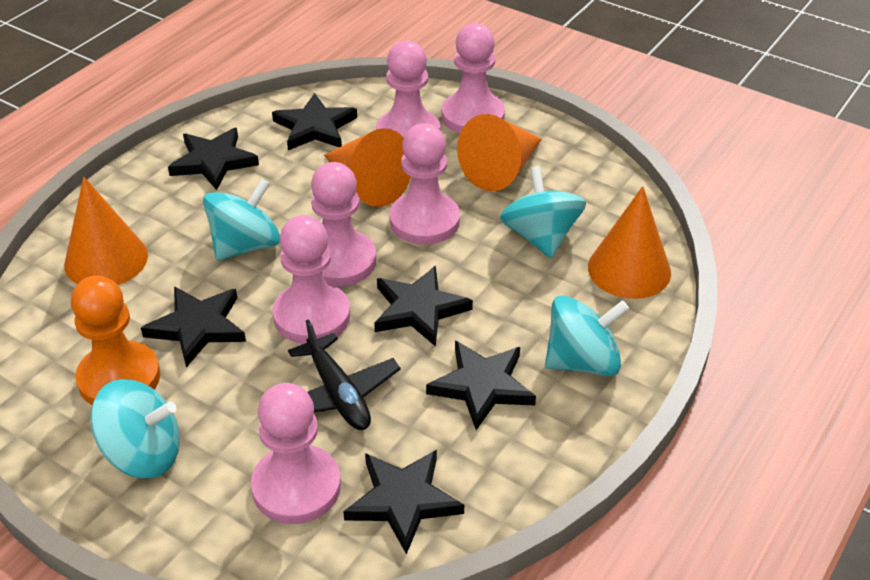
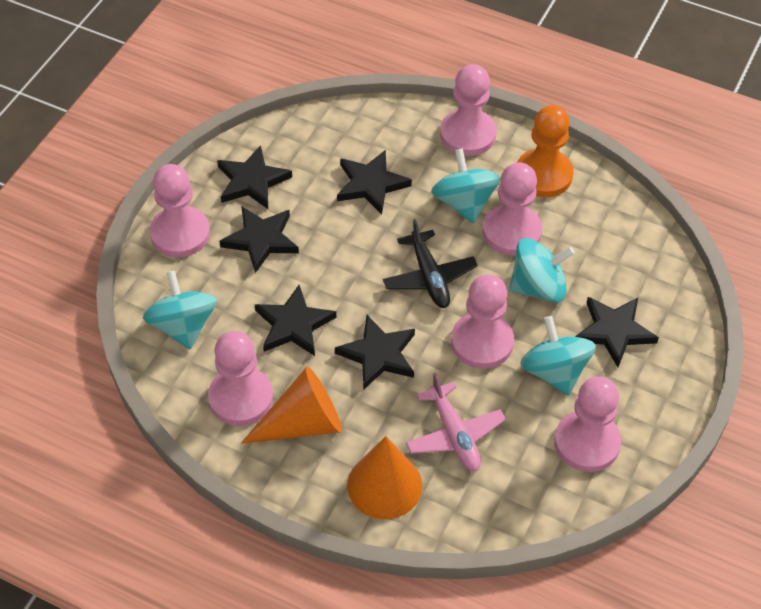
orange cone: [64,177,148,285] [324,128,411,207] [457,114,542,191] [588,186,671,299] = 4 -> [241,367,342,444] [347,436,422,519] = 2
pink plane: none = 0 -> [406,373,506,471] = 1

